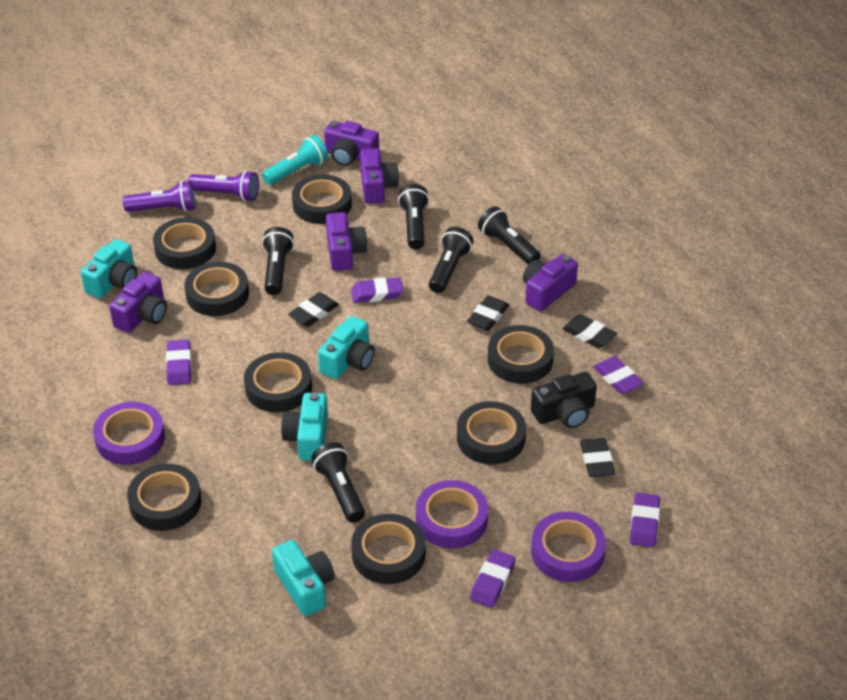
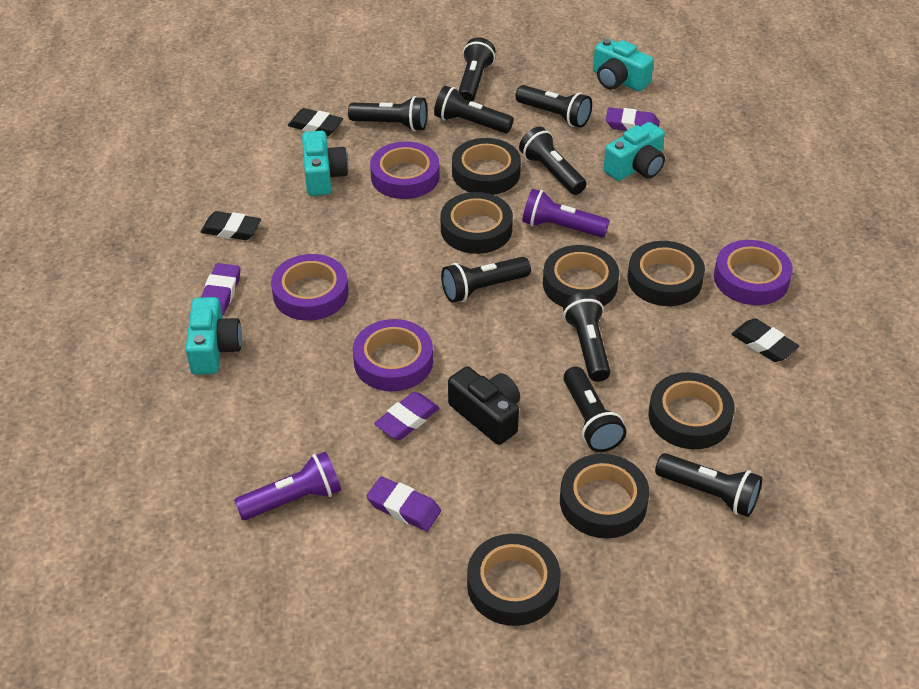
black eraser: [288,292,339,327] [467,296,509,331] [563,314,617,348] [580,438,615,477] = 4 -> [201,211,261,240] [288,108,343,136] [732,318,799,362] = 3
black flashlight: [262,227,294,295] [311,442,365,523] [398,184,429,250] [429,227,473,293] [478,206,541,264] = 5 -> [348,96,427,131] [434,86,514,133] [441,257,531,303] [458,37,496,102] [516,85,592,128] [519,126,586,195] [563,292,610,382] [563,367,626,452] [655,453,762,517] = 9
black tape: [127,464,201,531] [153,217,216,269] [185,262,249,316] [244,352,312,412] [292,174,352,224] [351,514,425,584] [457,401,526,464] [488,325,554,384] = 8 -> [441,192,513,254] [452,138,521,195] [467,534,560,626] [543,245,619,307] [560,454,649,538] [628,241,705,306] [648,372,735,449] = 7
purple camera: [109,272,167,333] [324,121,379,166] [326,212,367,271] [360,148,399,204] [523,254,578,311] = 5 -> none = 0
purple eraser: [166,339,192,385] [351,277,403,303] [470,549,516,608] [594,356,644,394] [630,493,660,547] = 5 -> [201,263,240,316] [366,476,441,531] [374,392,439,440] [606,107,660,131] = 4
purple tape: [93,402,165,465] [416,480,488,548] [531,512,606,582] = 3 -> [271,254,349,321] [353,319,433,391] [370,141,440,199] [714,240,793,305] = 4
turquoise flashlight: [262,135,328,185] = 1 -> none = 0

